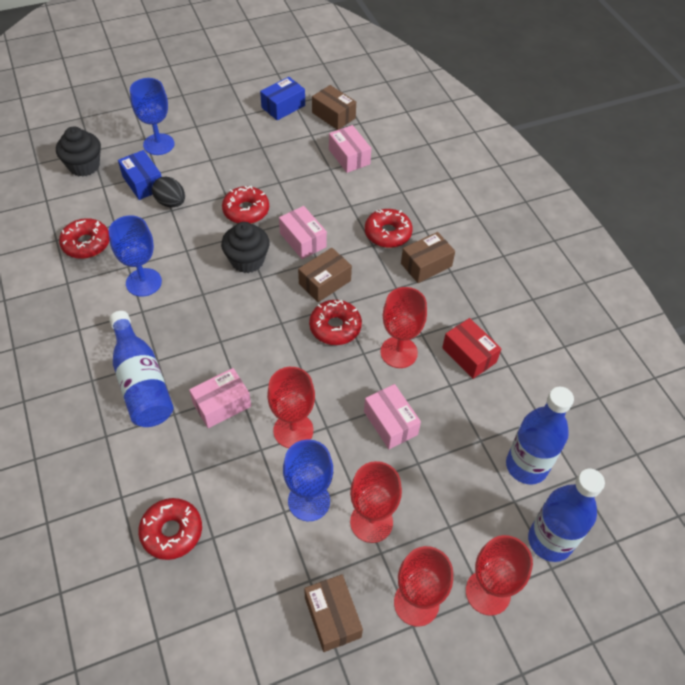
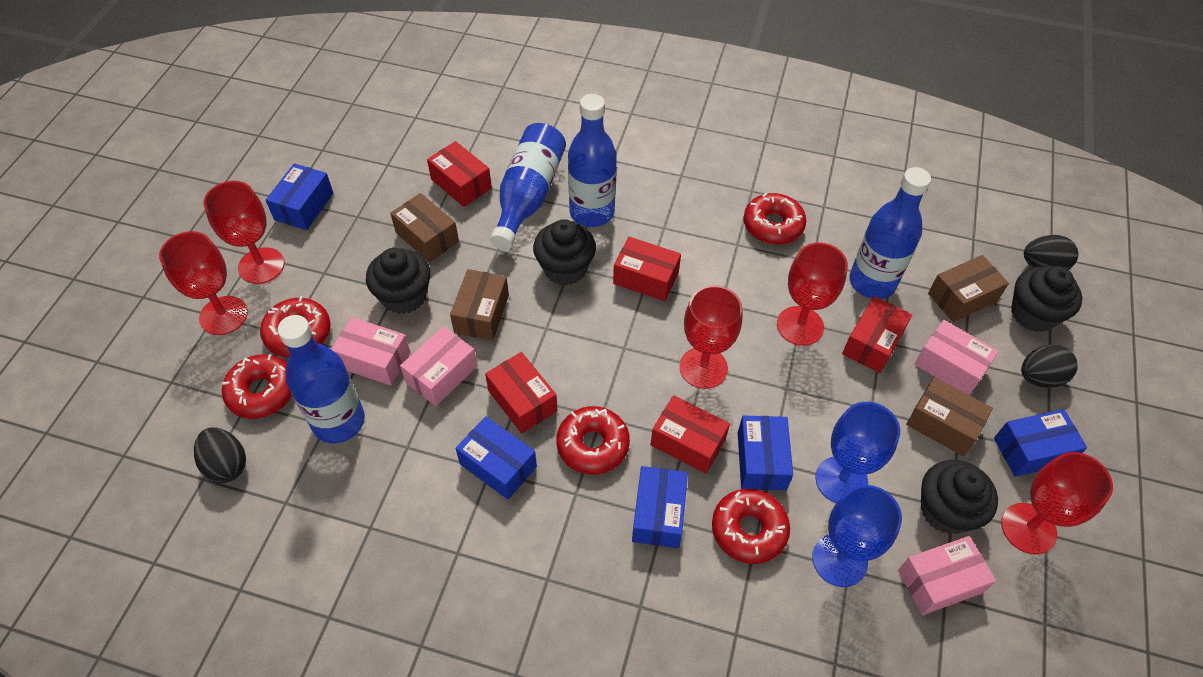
black cupcake: [56,127,101,177] [221,222,270,273] = 2 -> [366,248,431,314] [533,219,596,285] [921,460,998,534] [1011,266,1082,332] = 4
black egg: [152,177,185,208] = 1 -> [194,427,246,483] [1021,345,1078,388] [1024,235,1078,270] = 3
blue bottle: [109,311,174,427] [506,387,574,484] [528,469,605,562] = 3 -> [278,315,365,443] [490,123,566,250] [568,94,617,227] [849,167,931,299] = 4
blue box: [118,150,162,200] [260,77,305,121] = 2 -> [266,163,333,230] [456,416,537,500] [632,466,688,548] [738,416,793,490] [994,409,1087,477] = 5
blue goblet: [109,215,162,297] [130,78,174,155] [283,440,333,521] = 3 -> [812,485,902,587] [815,402,900,503] = 2
red box: [442,318,501,379] = 1 -> [427,141,492,207] [485,352,557,434] [613,237,681,301] [651,395,730,474] [842,296,912,373] = 5

